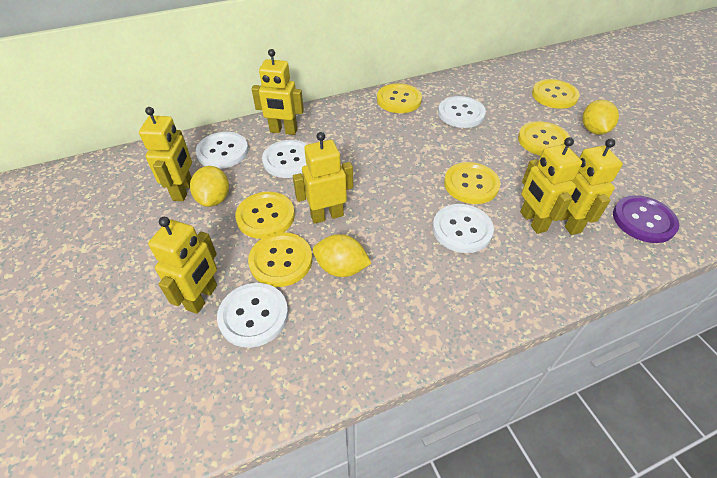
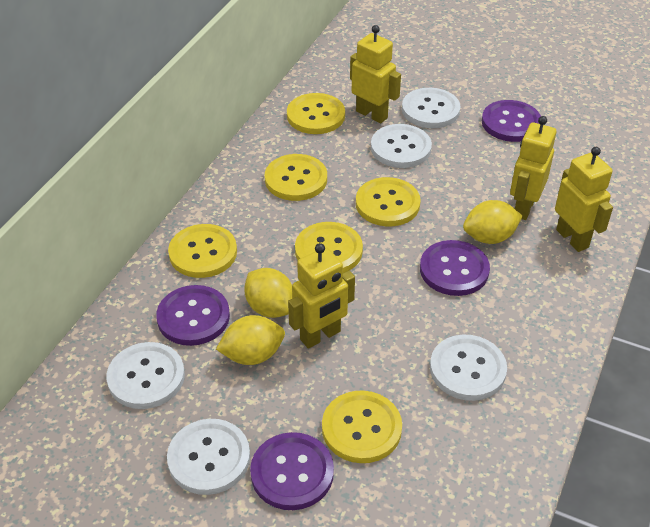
purple button: [613,195,679,243] = 1 -> [156,285,230,346] [250,432,334,510] [420,240,490,296] [482,100,541,142] = 4
yellow robot: [139,107,192,201] [148,217,217,314] [252,49,304,135] [293,132,353,224] [520,137,582,234] [560,139,623,235] = 6 -> [288,243,355,349] [350,25,401,123] [510,116,556,220] [555,147,613,252] = 4

